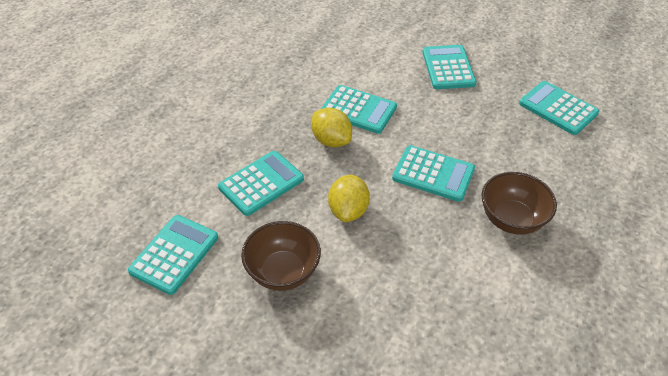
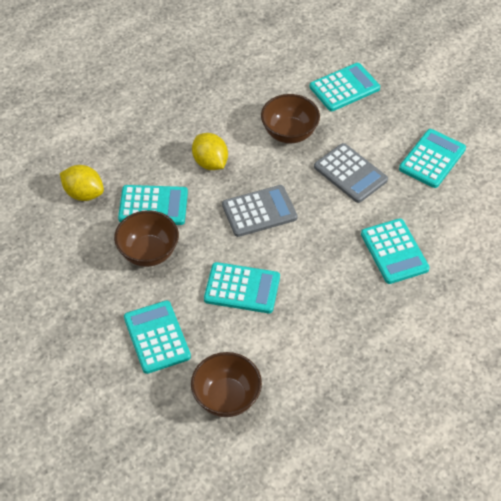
brown bowl: [241,221,321,291] [482,172,557,235] = 2 -> [114,210,179,267] [191,352,262,417] [261,94,320,143] = 3
grey calculator: none = 0 -> [222,185,298,237] [314,143,388,203] = 2

